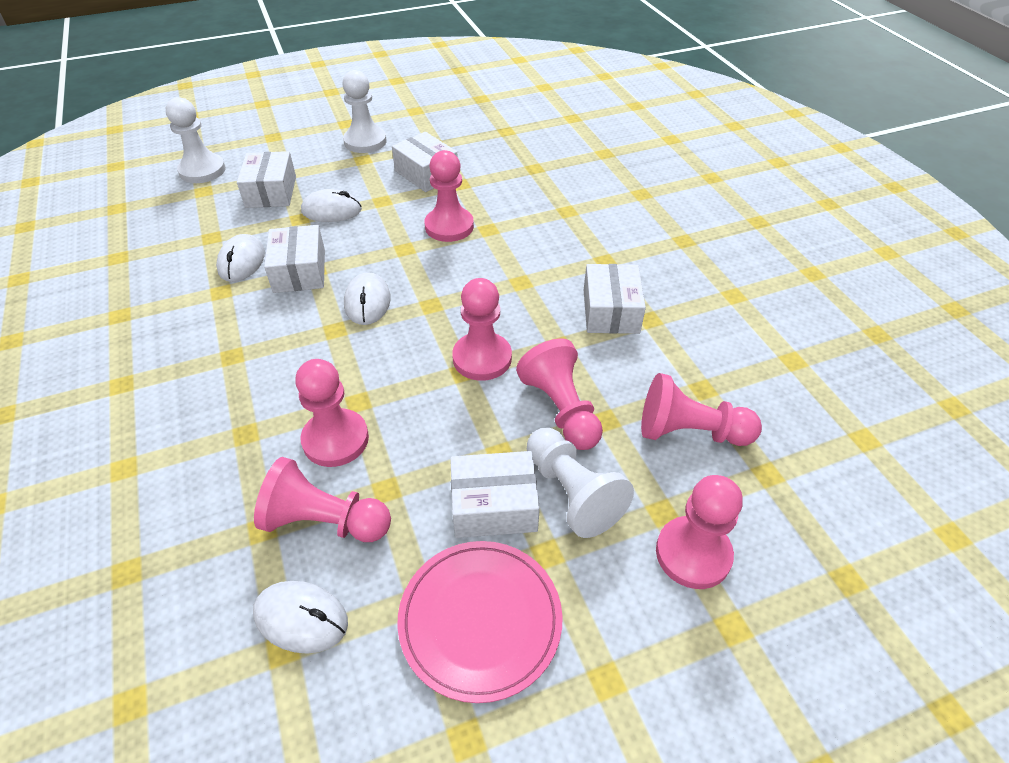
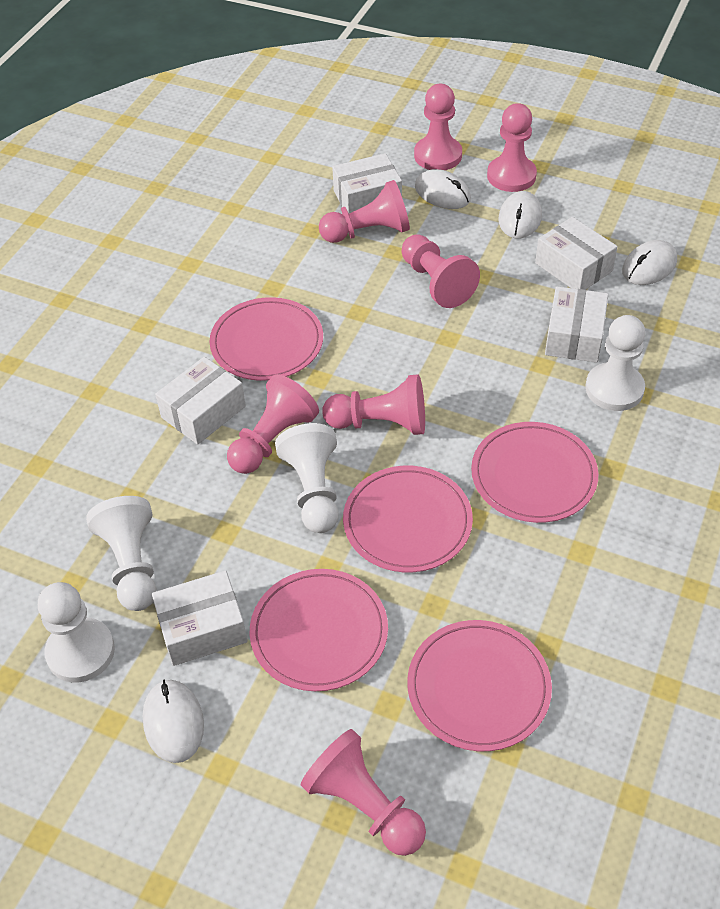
pink plate: [397,541,563,703] = 1 -> [209,297,323,381] [250,569,388,691] [343,466,473,572] [407,620,552,751] [471,422,598,523] = 5
white pawn: [166,97,226,183] [342,70,387,153] [527,428,634,538] = 3 -> [38,582,115,683] [86,496,156,611] [275,423,339,533] [585,315,645,411] = 4

